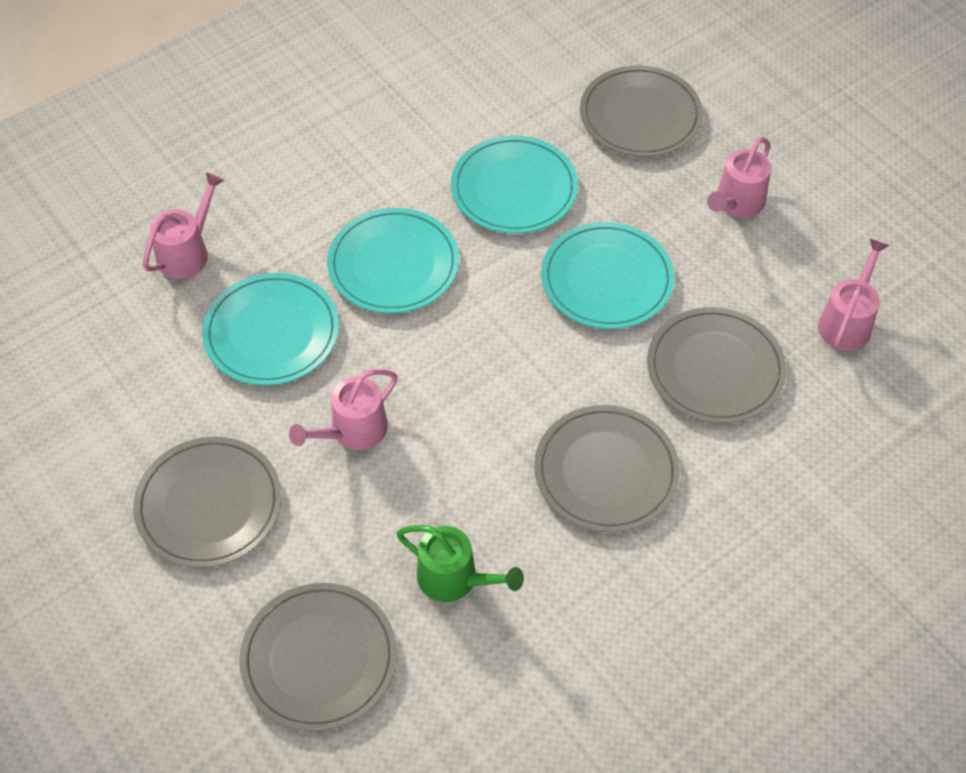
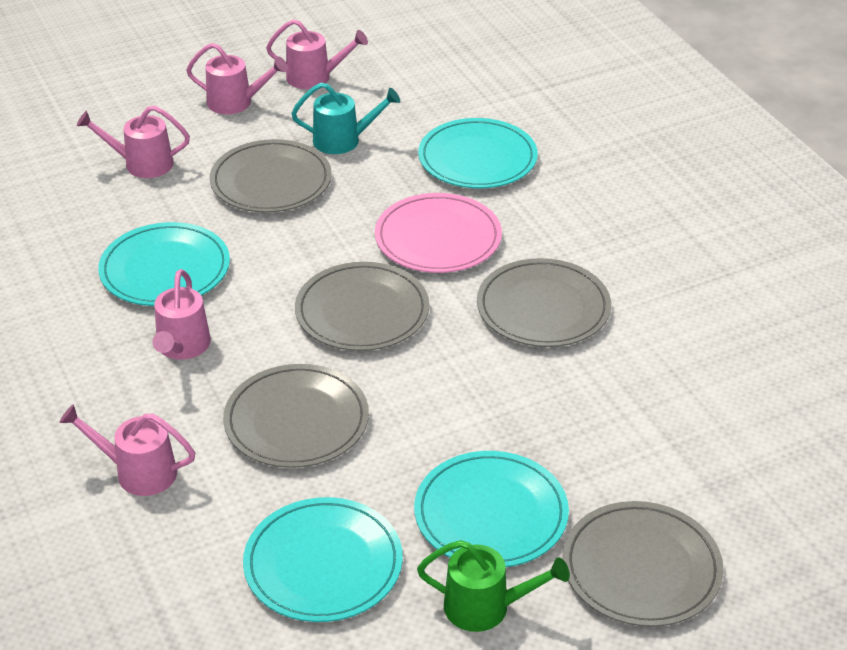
pink plate: none = 0 -> [375,193,502,273] = 1
pink watering can: [143,172,224,279] [289,369,398,450] [707,137,771,218] [818,238,889,351] = 4 -> [59,404,195,496] [77,105,190,178] [152,269,211,360] [186,43,288,114] [266,19,368,89] = 5
turquoise watering can: none = 0 -> [291,83,400,154] = 1

